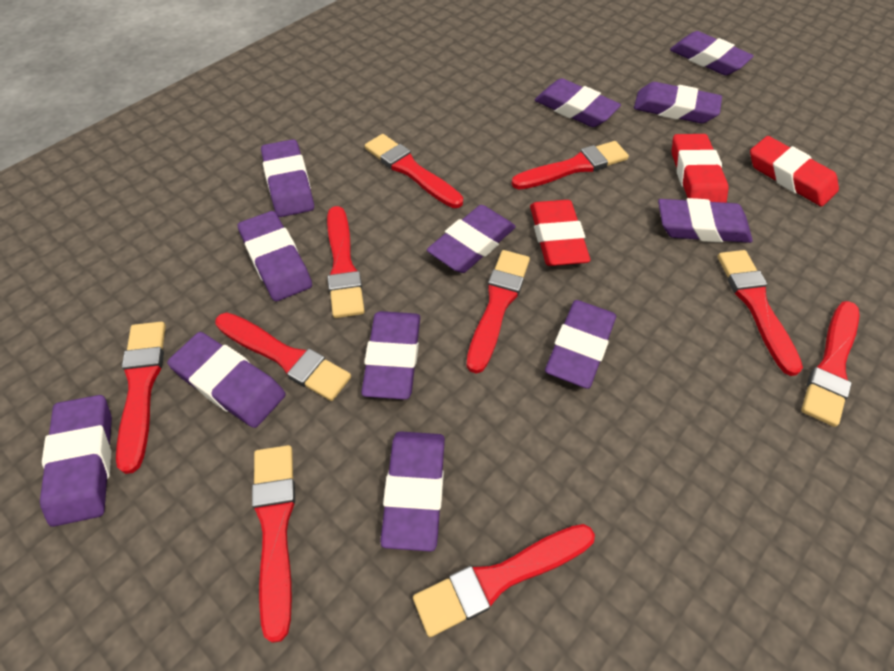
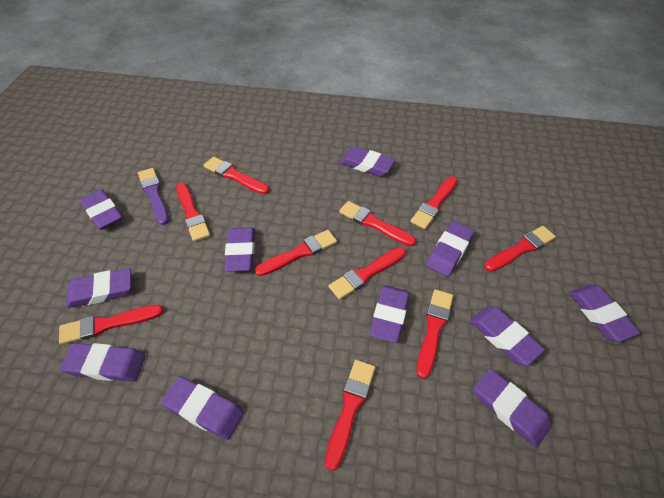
purple brush: none = 0 -> [138,168,169,225] = 1
purple eraser: [40,395,112,527] [167,332,286,428] [238,211,312,301] [261,139,314,217] [361,311,420,399] [380,431,445,551] [427,205,516,273] [535,78,621,127] [545,300,616,389] [634,82,722,123] [658,198,752,243] [670,31,754,75] = 12 -> [60,343,145,382] [66,268,131,308] [80,189,123,230] [161,376,244,440] [224,227,255,272] [340,147,395,176] [370,285,409,343] [426,221,475,277] [470,307,545,366] [474,369,552,447] [569,285,640,342] = 11
red eraser: [530,200,591,266] [672,134,728,203] [750,136,839,207] = 3 -> none = 0

